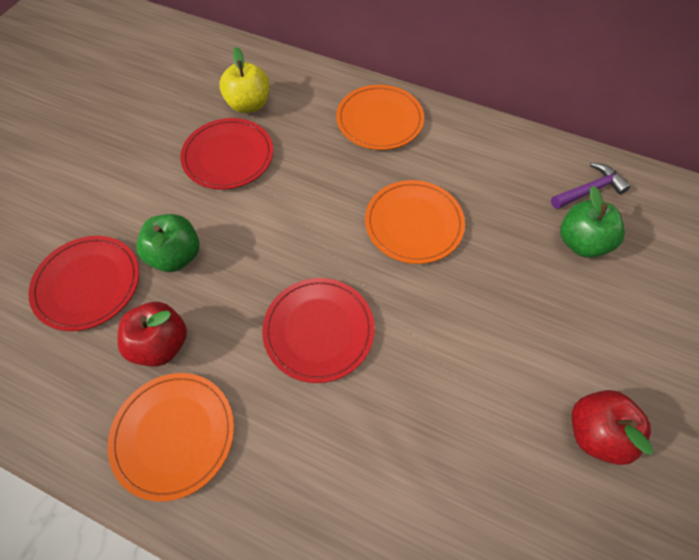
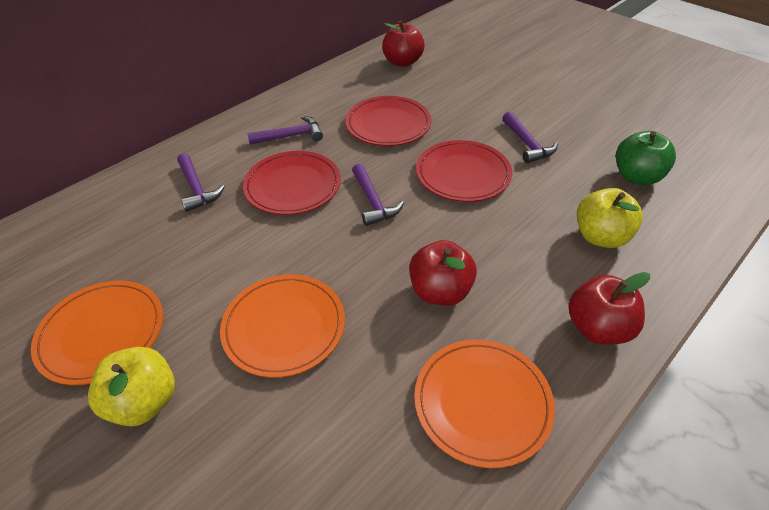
green apple: [136,214,200,272] [560,186,625,258] = 2 -> [616,131,676,185] = 1
purple hammer: [551,163,631,209] = 1 -> [177,154,225,212] [247,116,323,145] [352,164,404,226] [502,112,558,163] = 4
red apple: [117,302,187,366] [572,390,653,465] = 2 -> [382,20,425,67] [409,240,477,305] [568,272,650,345] = 3
yellow apple: [219,47,269,113] = 1 -> [88,347,175,426] [577,188,643,248] = 2

